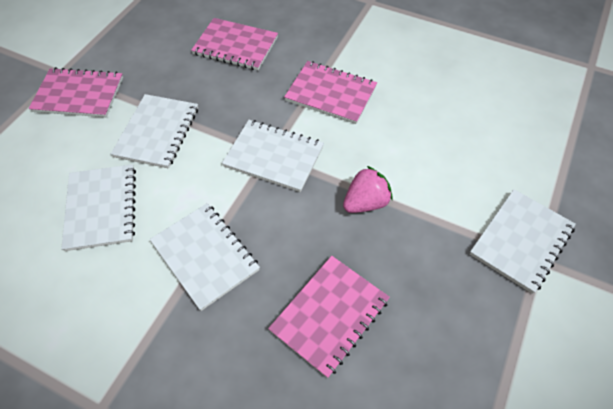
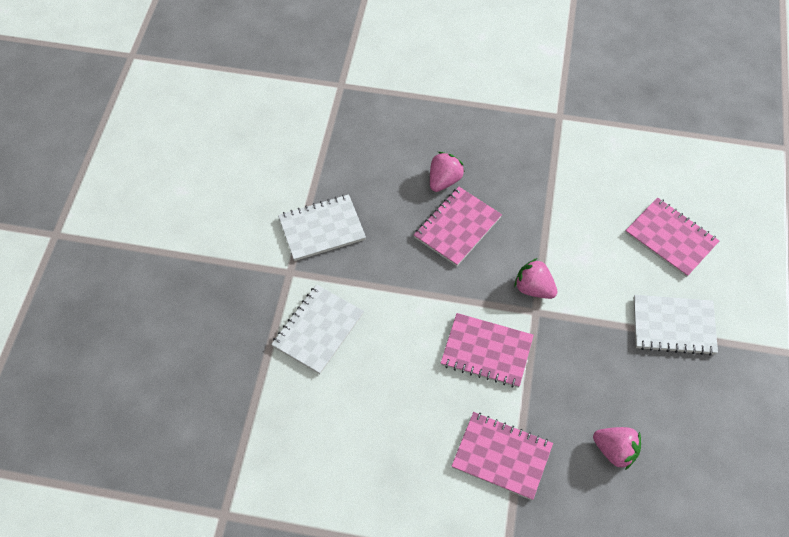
pink strawberry: [343,166,392,213] = 1 -> [430,152,465,192] [514,258,558,299] [593,427,641,470] = 3
white notebook: [61,164,136,251] [111,94,198,168] [150,203,260,311] [222,120,324,192] [470,189,576,294] = 5 -> [271,285,364,374] [278,194,366,261] [634,295,718,355] = 3

